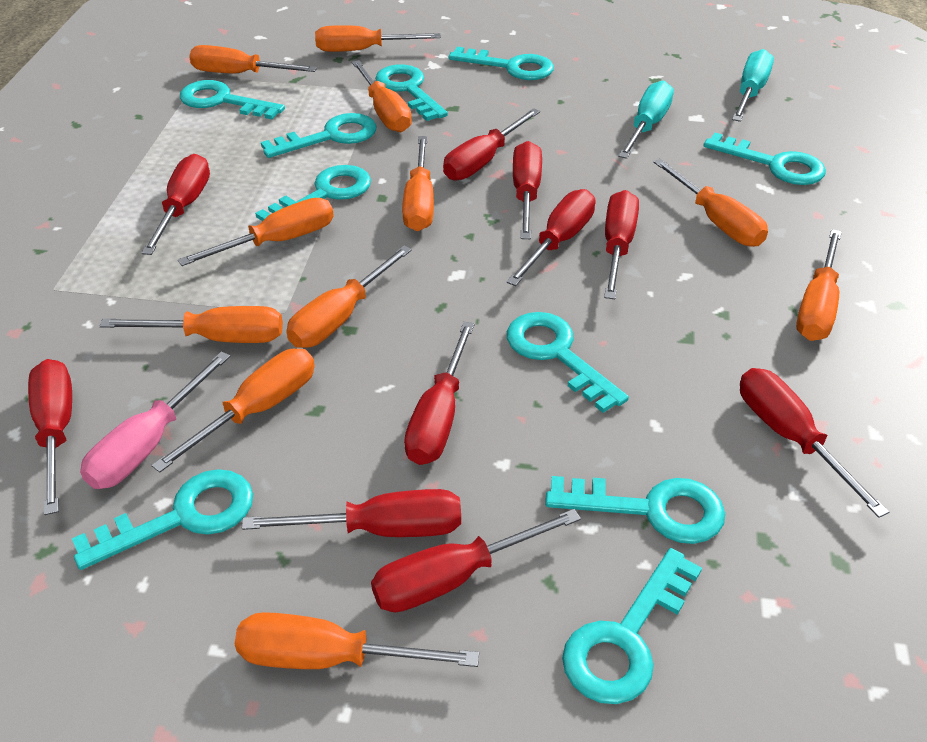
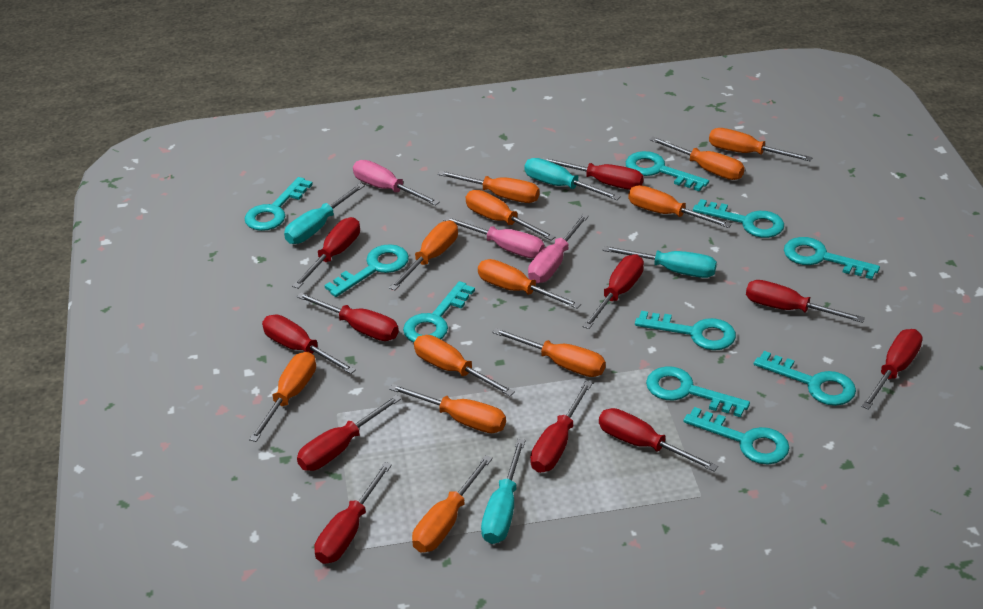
orange screwdriver: [100,306,283,343] [151,349,315,473] [178,198,334,266] [189,45,317,73] [235,612,479,669] [287,246,412,348] [315,25,441,52] [352,60,412,132] [402,136,434,231] [653,159,768,247] [796,229,842,341] = 11 -> [249,352,316,442] [389,221,458,291] [389,384,506,433] [412,455,493,552] [414,335,515,396] [438,170,540,203] [466,190,555,241] [478,259,581,309] [492,328,606,377] [628,185,732,228] [649,137,745,180] [709,128,813,162] = 12
pink screwdriver: [80,351,231,489] = 1 -> [353,160,440,206] [443,216,545,258] [528,214,589,283] = 3
red screwdriver: [28,359,72,515] [142,154,210,255] [242,489,461,537] [371,509,581,612] [404,322,475,465] [443,108,540,180] [506,189,596,286] [513,141,542,239] [604,190,639,299] [740,368,889,518] = 10 -> [262,315,356,374] [292,217,360,289] [296,292,399,341] [297,394,402,471] [314,462,392,564] [530,381,592,473] [542,157,644,190] [582,254,644,329] [599,408,718,472] [746,280,865,323] [861,329,923,410] = 11
turquoise screwdriver: [618,80,674,159] [732,49,774,122] = 2 -> [284,183,365,244] [481,439,525,544] [524,158,621,200] [603,246,717,278] = 4

